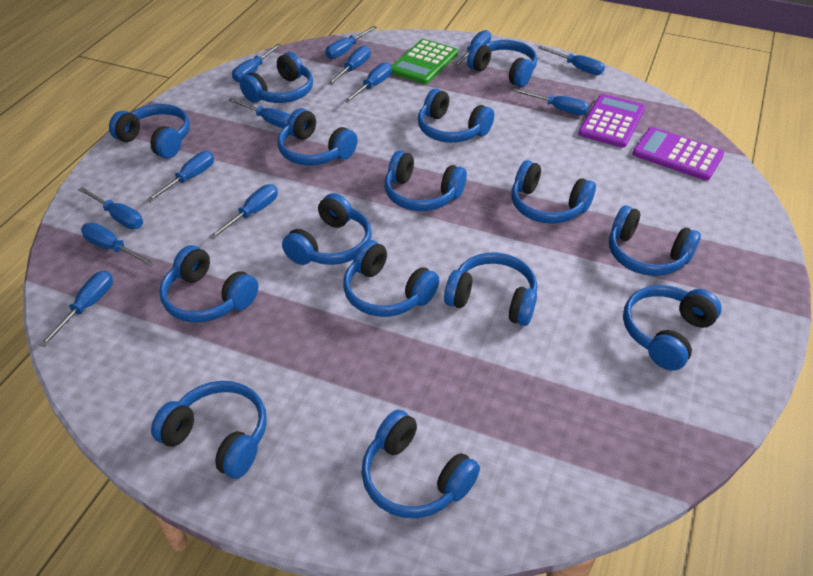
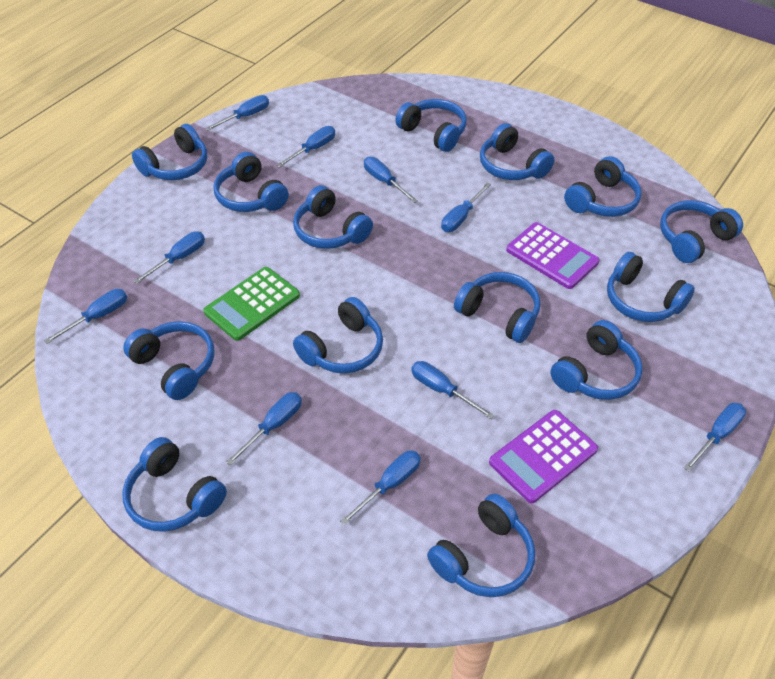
blue headphones: [109,104,190,158] [151,381,267,479] [159,245,258,323] [240,52,313,103] [277,108,358,165] [282,193,372,265] [343,240,439,317] [361,410,480,518] [384,151,467,211] [418,88,494,143] [444,252,537,326] [467,40,537,87] [511,160,596,224] [609,205,701,276] [623,285,722,371] = 15 -> [122,437,227,532] [123,321,214,400] [132,124,207,180] [213,152,289,212] [293,185,373,249] [293,297,383,373] [395,99,467,152] [427,494,535,597] [454,272,541,343] [480,123,554,180] [550,320,643,400] [564,156,642,217] [607,252,695,322] [660,200,743,263] = 14
blue screwdriver: [39,271,113,347] [78,187,143,229] [81,223,155,266] [146,151,214,202] [209,184,278,239] [228,98,290,128] [232,44,281,82] [325,26,377,59] [327,45,371,85] [344,62,392,103] [453,30,491,67] [513,89,589,115] [538,46,605,75] = 13 -> [44,289,127,344] [133,231,205,284] [205,95,269,131] [226,392,302,466] [277,126,335,167] [340,450,421,526] [364,157,418,203] [411,361,495,419] [441,183,491,232] [684,403,746,472] = 10

